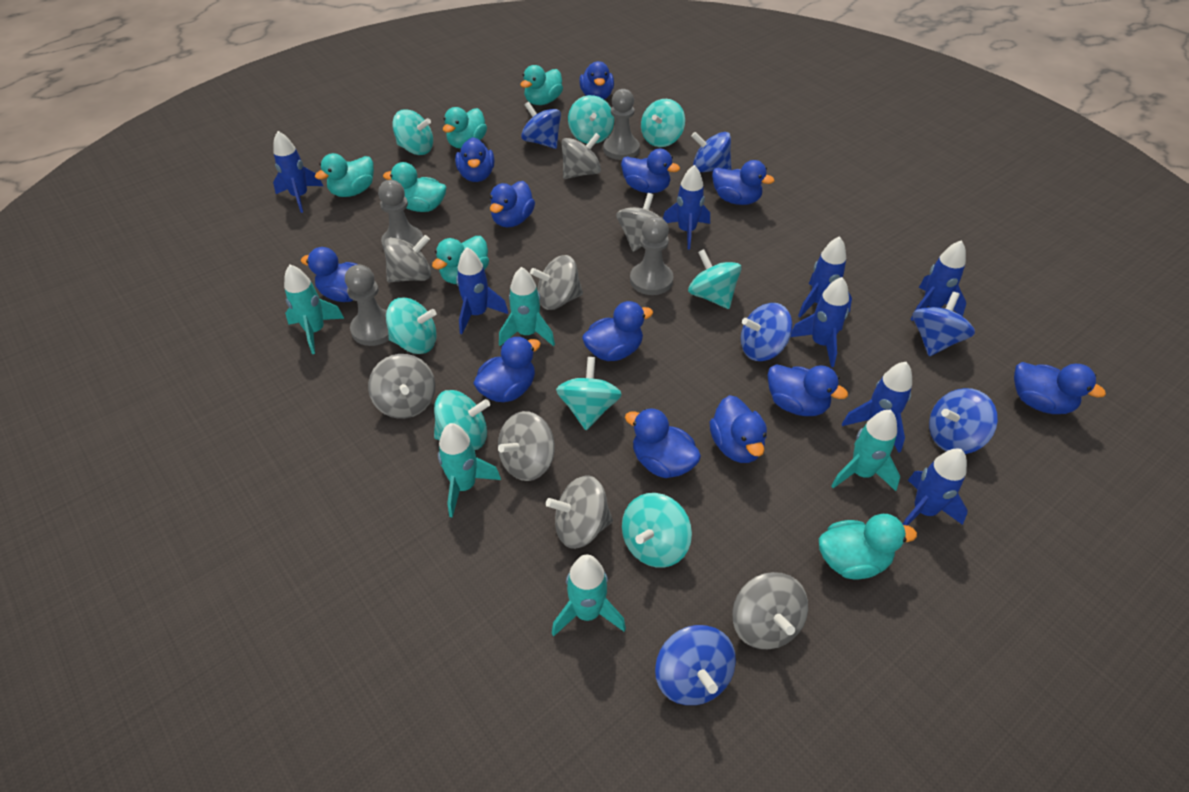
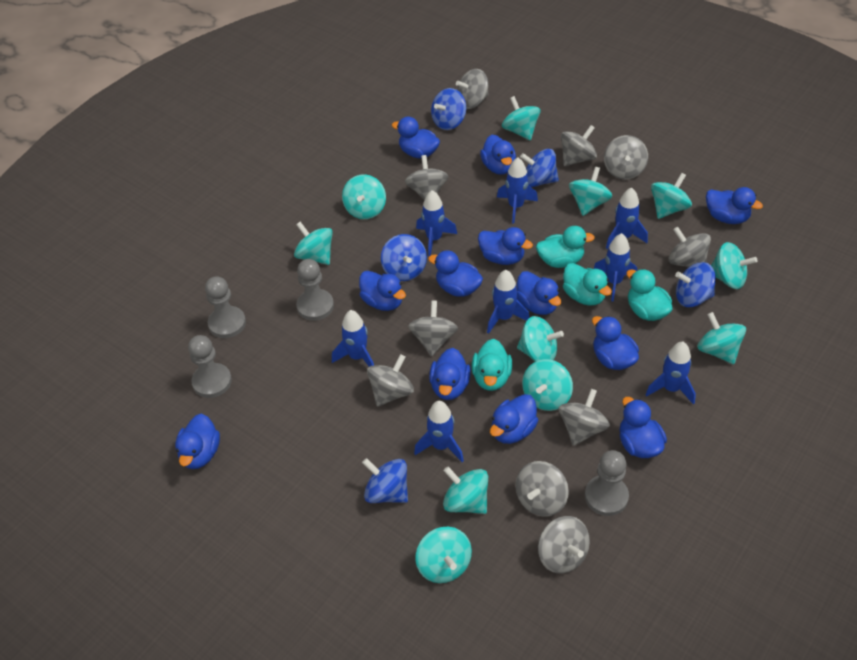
blue spinning top: [521,102,561,149] [655,625,736,705] [691,132,732,172] [741,303,793,361] [913,292,975,356] [929,388,998,454] = 6 -> [362,458,408,503] [381,234,427,281] [431,88,466,130] [520,149,559,187] [675,262,716,307] = 5
grey spinning top: [368,354,435,419] [384,235,431,282] [498,411,555,481] [530,255,583,310] [546,476,613,549] [562,133,601,179] [616,193,660,252] [732,572,808,649] = 8 -> [367,354,414,407] [405,155,449,200] [408,300,458,356] [456,69,489,109] [515,461,569,517] [538,516,590,573] [559,389,610,446] [561,125,597,166] [604,135,648,180] [668,227,711,267] = 10
turquoise duck: [315,153,374,197] [383,162,446,212] [432,236,489,284] [443,107,487,149] [520,65,563,105] [819,514,917,579] = 6 -> [472,339,512,391] [536,226,595,268] [563,263,612,306] [626,269,673,321] = 4
turquoise rocket: [284,265,344,354] [438,423,501,518] [499,267,555,346] [552,555,626,637] [831,410,900,491] = 5 -> none = 0
turquoise spinning top: [386,298,437,354] [392,110,433,155] [434,390,490,450] [556,357,622,430] [568,95,614,144] [622,493,692,568] [641,99,685,147] [688,249,741,309] = 8 -> [294,222,333,265] [342,174,386,219] [415,527,472,583] [443,466,488,514] [502,96,541,140] [517,316,564,362] [522,359,573,411] [569,167,612,216] [651,173,692,219] [697,312,746,364] [711,242,758,289] = 11

